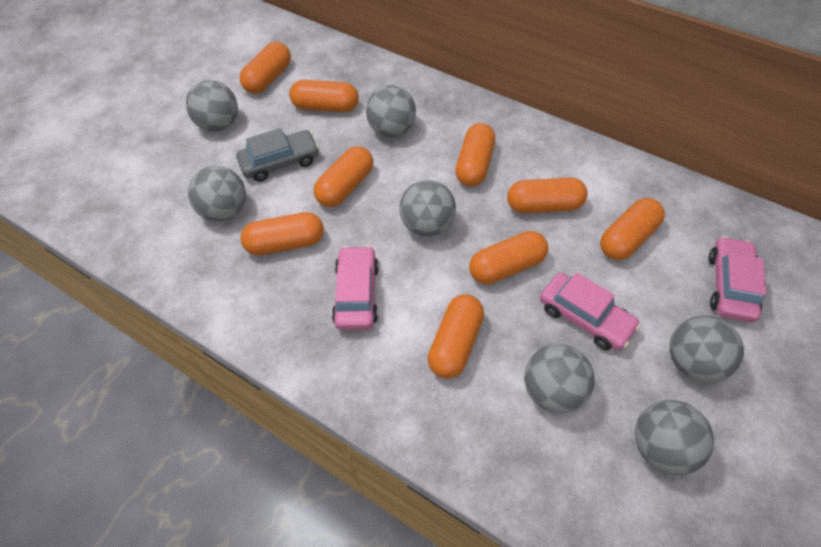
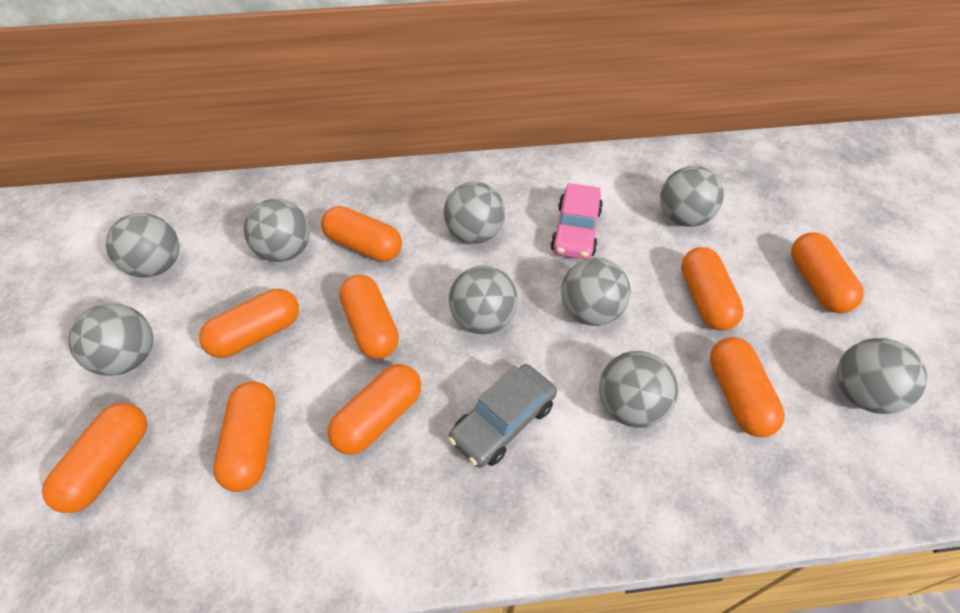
grey ball: [186,80,238,132] [188,166,246,221] [366,85,416,137] [399,180,456,237] [524,344,595,413] [635,400,714,475] [670,316,744,383] = 7 -> [69,304,153,376] [106,213,179,278] [244,199,310,262] [444,182,505,244] [449,266,518,334] [561,258,631,326] [599,351,678,428] [660,166,724,227] [837,338,927,414] = 9
pink car: [332,246,379,330] [540,272,641,350] [708,236,767,322] = 3 -> [551,183,603,259] = 1

